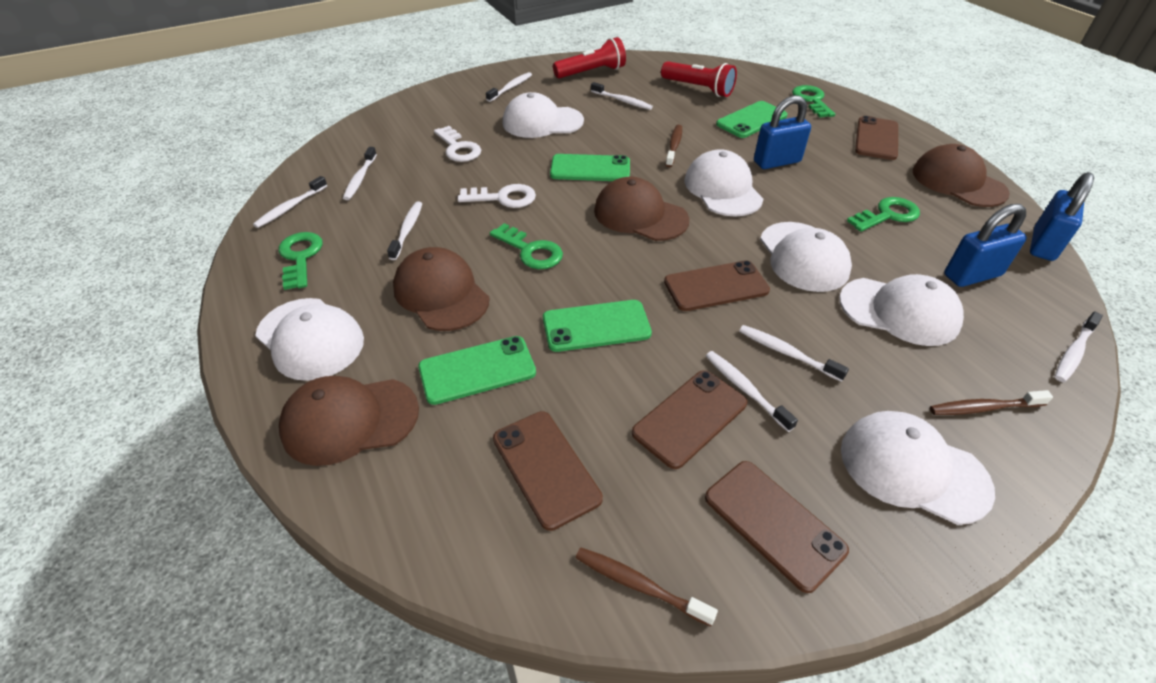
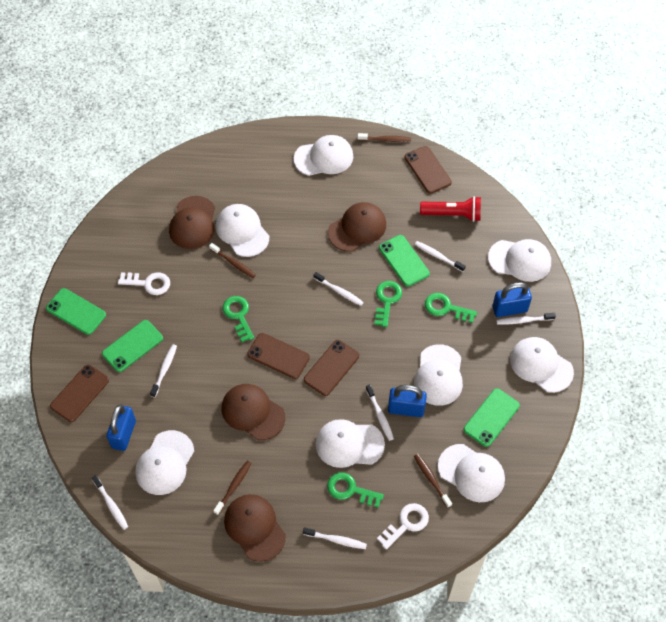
brown phone: [493,411,603,531] [632,370,747,469] [664,260,770,311] [705,461,849,593] [855,116,898,160] = 5 -> [50,364,109,422] [247,333,310,379] [304,340,359,396] [404,146,452,194] = 4
brown toothbrush: [576,547,718,626] [666,125,682,167] [930,390,1053,415] = 3 -> [209,243,256,278] [213,460,252,515] [358,133,411,142] [414,454,452,508] = 4
red flashlight: [553,37,626,79] [661,61,737,97] = 2 -> [420,196,481,222] = 1
white cap: [255,298,364,381] [502,92,584,138] [685,149,763,217] [760,222,852,292] [839,274,964,346] [841,411,995,525] = 6 -> [135,430,194,495] [216,204,269,257] [294,135,353,176] [316,419,385,468] [414,344,463,406] [438,444,505,502] [488,239,551,282] [510,337,574,393] = 8
white toothbrush: [253,176,328,228] [343,147,377,200] [387,201,422,260] [486,72,532,102] [591,82,653,110] [706,351,798,432] [739,325,849,382] [1055,312,1103,382] = 8 -> [92,475,128,530] [150,344,177,397] [303,527,367,549] [313,272,364,306] [366,384,394,441] [415,241,466,272] [496,313,556,325] = 7

